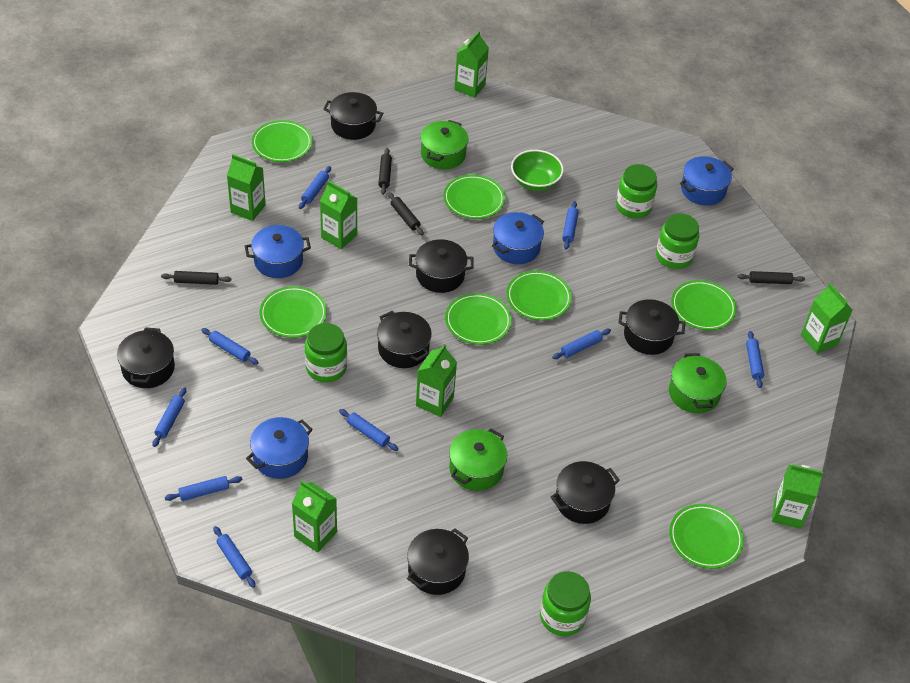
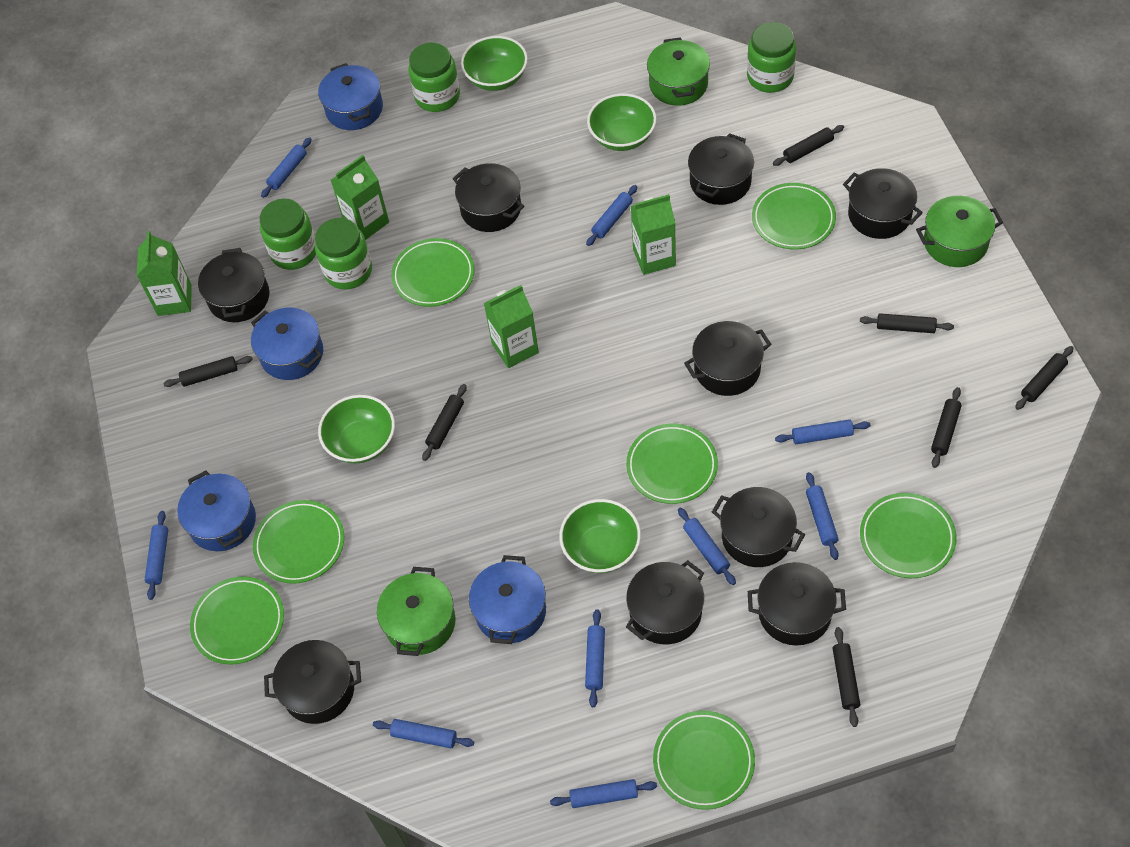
black pot: [117,327,175,388] [323,92,383,140] [377,311,432,368] [407,528,469,595] [409,239,474,293] [550,461,620,524] [618,299,685,355] = 7 -> [198,248,270,322] [264,640,361,724] [453,163,524,232] [626,560,704,644] [684,321,771,396] [688,133,754,205] [712,487,805,567] [748,562,846,646] [843,168,923,239] = 9
black rolling pin: [161,271,231,285] [378,148,392,195] [388,192,424,235] [737,271,805,284] = 4 -> [163,356,253,387] [422,384,467,461] [773,125,844,166] [832,627,860,727] [860,313,954,333] [931,387,961,468] [1015,346,1073,410] = 7
green bowl: [511,150,564,191] = 1 -> [318,395,395,464] [461,36,528,91] [559,499,641,573] [587,93,656,151] = 4
green carton: [227,154,266,221] [292,481,337,553] [320,180,357,249] [416,344,457,417] [454,31,489,98] [772,465,823,529] [801,283,852,354] = 7 -> [137,231,192,316] [331,155,389,240] [483,285,539,368] [631,194,676,275] = 4

